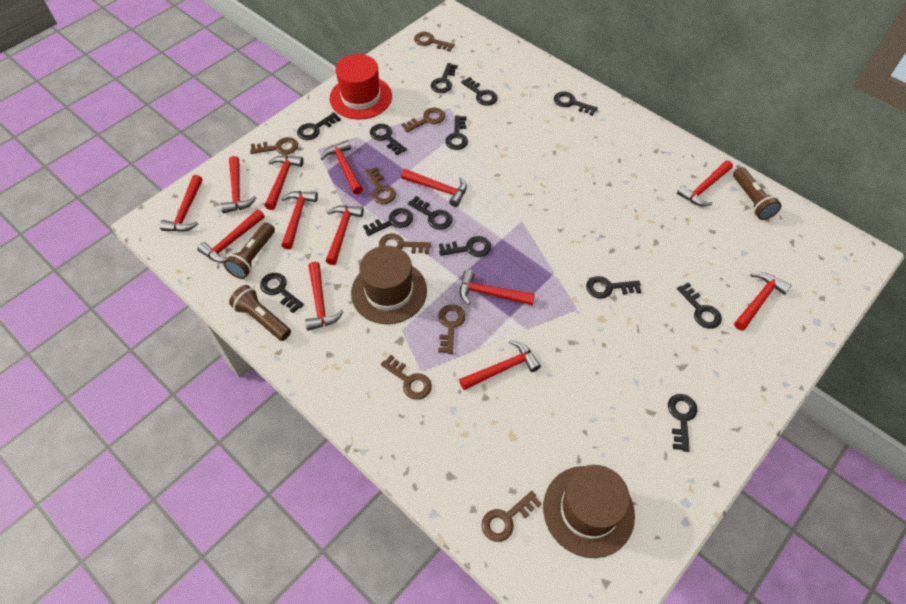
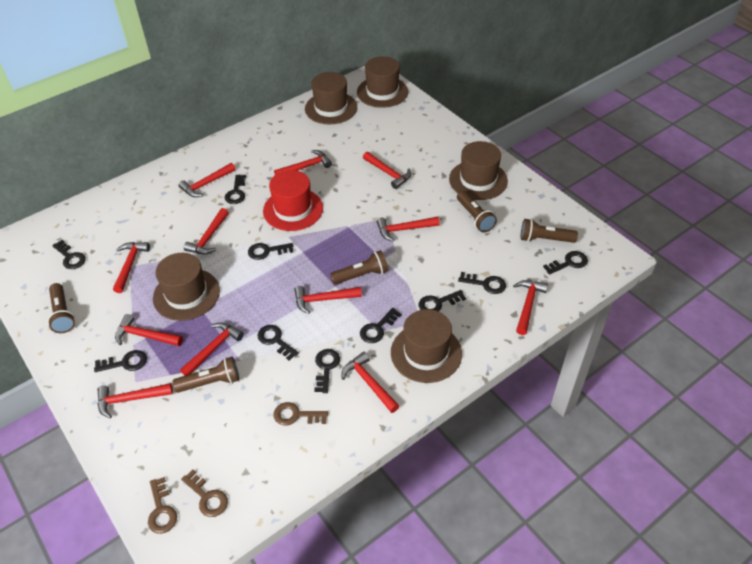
black key: [260,273,304,313] [297,113,341,140] [363,208,413,236] [370,124,407,155] [408,196,452,230] [431,63,458,93] [439,236,491,257] [445,115,468,150] [461,77,498,106] [554,91,598,116] [586,276,641,299] [668,394,697,452] [677,283,722,329] = 13 -> [52,240,86,269] [94,350,147,372] [225,175,246,204] [248,243,293,260] [258,325,299,361] [314,349,340,393] [360,308,402,343] [419,290,466,312] [458,272,506,294] [543,251,588,275] = 10
brown flashlight: [224,222,275,279] [229,285,291,341] [733,167,781,220] = 3 -> [48,283,75,333] [173,357,239,393] [330,250,388,285] [457,191,497,232] [521,219,578,243] = 5
brown hat: [351,246,427,324] [543,465,635,558] = 2 -> [153,253,220,321] [305,72,357,124] [357,56,408,108] [391,309,462,383] [449,141,508,200] = 5
brown key: [250,137,298,155] [365,167,396,204] [379,233,431,254] [381,355,432,400] [401,108,445,133] [414,32,455,52] [438,304,465,354] [481,491,542,542] = 8 -> [148,477,177,534] [181,470,228,517] [273,402,328,425] = 3
red hammer: [160,175,203,232] [197,209,265,263] [220,156,256,213] [265,155,304,210] [281,191,318,250] [305,262,344,331] [321,140,363,194] [326,205,364,265] [401,169,467,207] [459,340,541,390] [460,270,535,305] [677,161,733,206] [734,272,791,331] = 13 -> [97,383,173,418] [113,242,150,293] [115,314,183,346] [179,163,236,197] [180,322,244,376] [184,208,229,254] [274,150,332,175] [294,286,362,314] [342,352,399,413] [363,152,411,189] [377,217,440,242] [513,280,548,335] = 12

